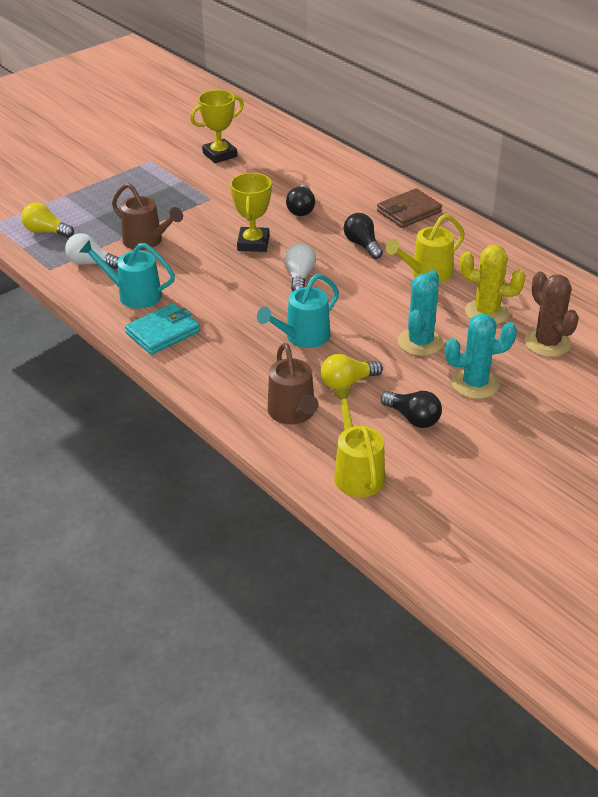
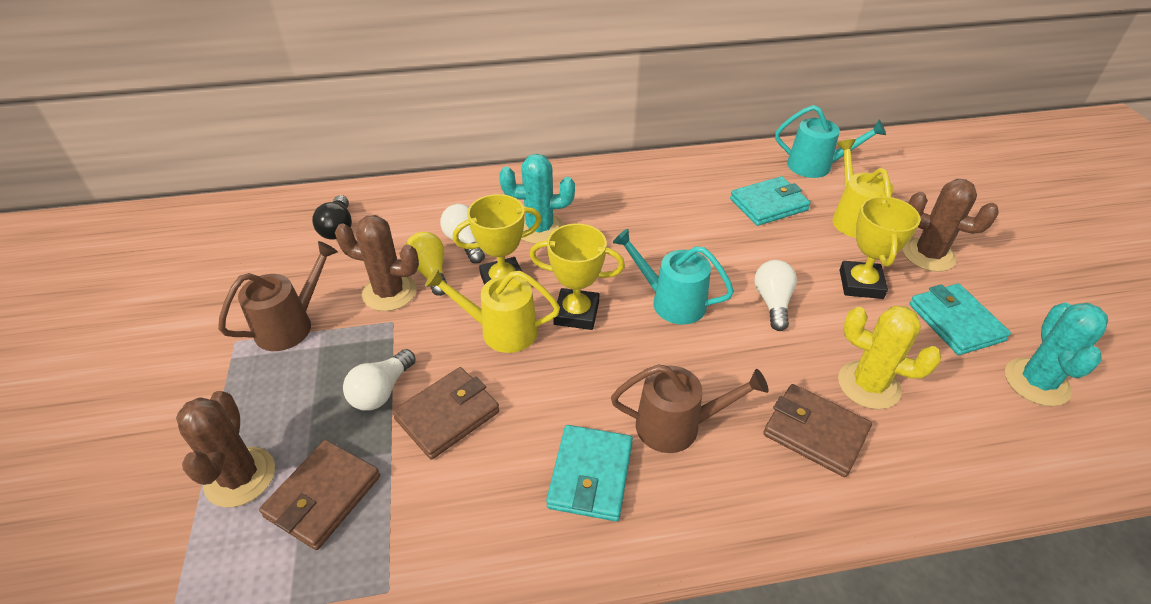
black light bulb: [286,185,315,216] [344,213,383,259] [381,391,442,428] = 3 -> [312,195,352,240] = 1
brown cactus: [525,271,579,357] = 1 -> [176,391,275,507] [335,215,419,311] [903,179,999,272] = 3
brown wallet: [377,188,442,228] = 1 -> [259,440,380,550] [392,367,500,460] [763,384,872,477] = 3
turquoise wallet: [125,303,200,355] = 1 -> [546,425,633,521] [730,176,811,226] [909,284,1011,355] = 3
white light bulb: [65,233,119,269] [284,243,316,292] = 2 -> [343,349,416,411] [440,204,485,264] [755,260,797,331] = 3
yellow light bulb: [21,202,74,238] [321,354,383,390] = 2 -> [406,232,447,296] = 1
yellow trophy: [190,90,244,163] [230,173,272,252] = 2 -> [453,194,542,285] [529,223,625,330] [840,196,921,299] = 3

